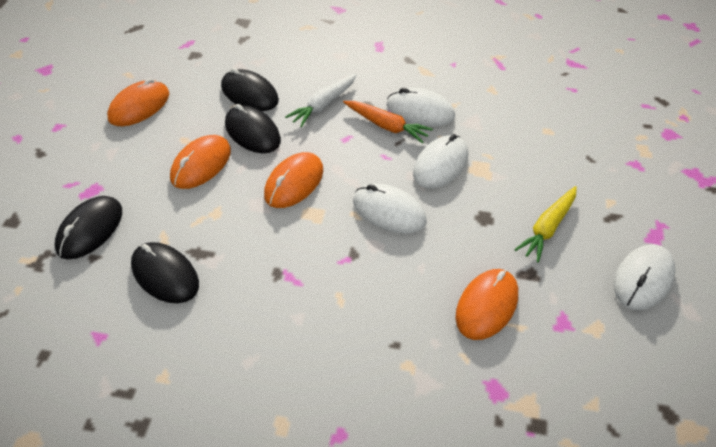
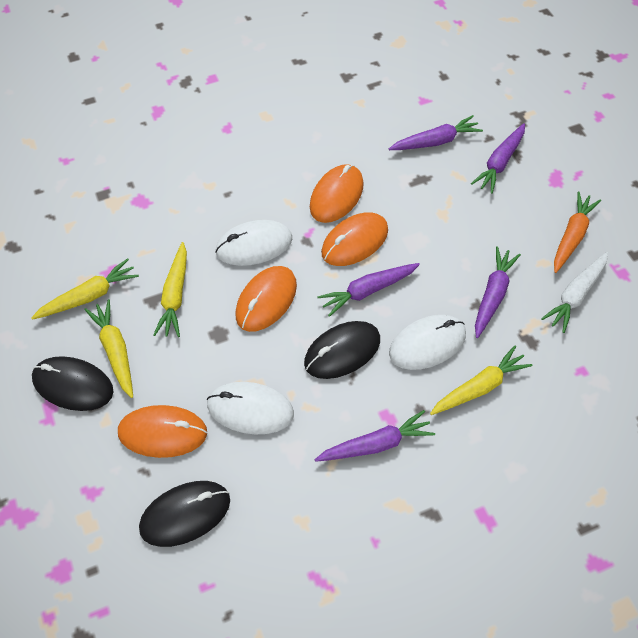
black mouse: [55,196,122,259] [131,242,199,303] [221,68,279,111] [225,104,281,153] = 4 -> [32,356,113,411] [139,481,230,547] [304,321,380,379] = 3
purple carrot: none = 0 -> [314,410,435,462] [317,263,420,317] [389,115,483,150] [471,123,525,194] [475,246,521,338] = 5
white mouse: [353,184,427,234] [387,88,455,127] [413,134,468,188] [614,244,675,310] = 4 -> [207,382,294,434] [215,220,292,266] [389,315,466,370] = 3
yellow carrot: [514,186,577,263] = 1 -> [31,258,139,320] [84,300,133,398] [153,242,187,337] [430,346,532,415] = 4

